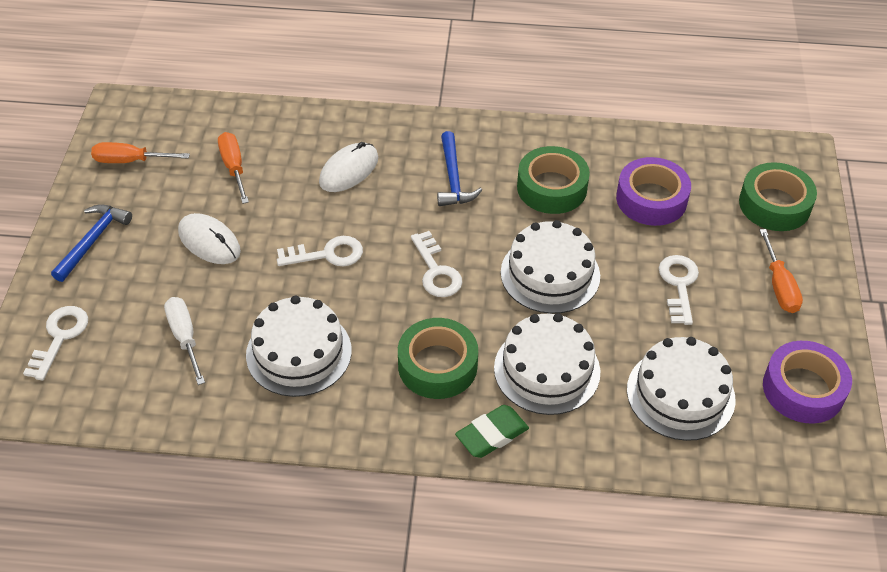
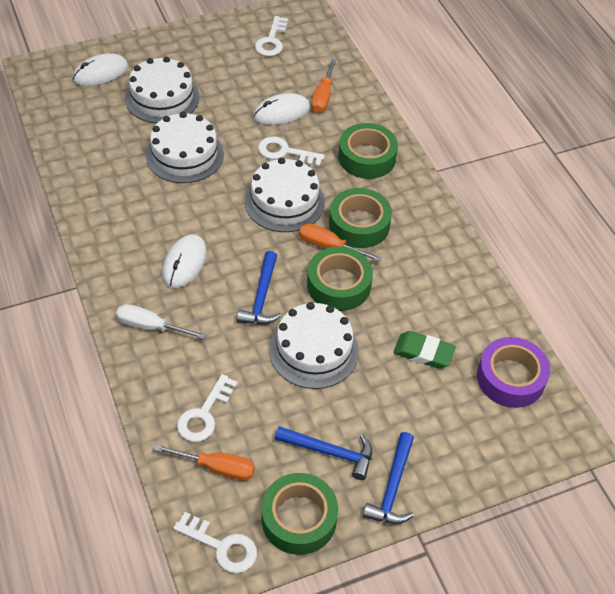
blue hammer: [51,204,132,282] [437,131,482,206] = 2 -> [237,251,281,325] [275,426,372,480] [363,432,414,524] = 3
green tape: [398,318,478,399] [517,146,590,214] [739,162,817,231] = 3 -> [261,473,338,555] [307,246,373,311] [329,188,392,248] [338,123,398,179] = 4
purple tape: [616,157,691,226] [763,341,852,424] = 2 -> [477,337,550,408] = 1
white mouse: [178,213,241,264] [319,142,378,192] = 2 -> [72,53,128,86] [162,234,207,288] [253,93,310,125] = 3

